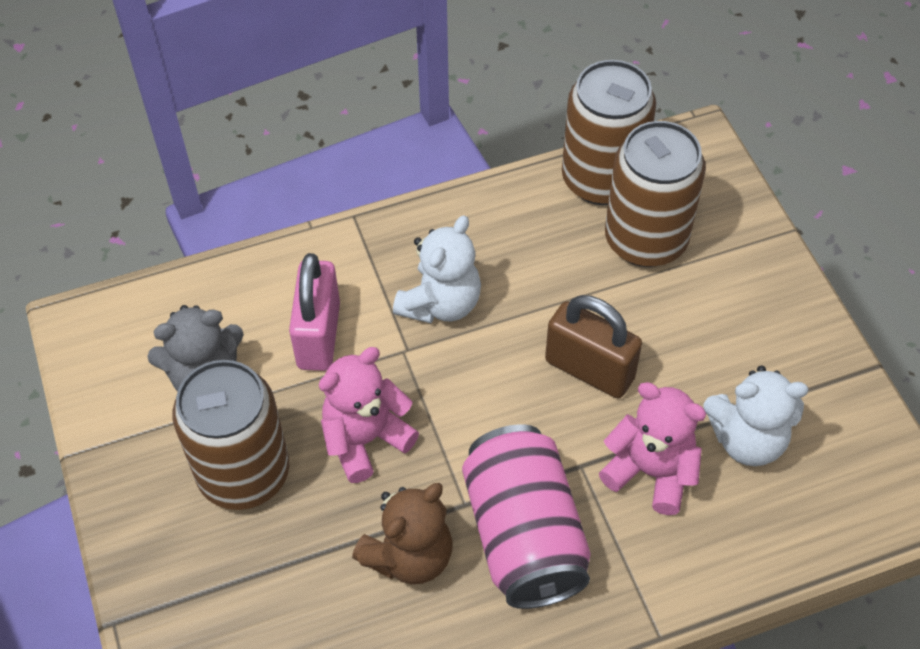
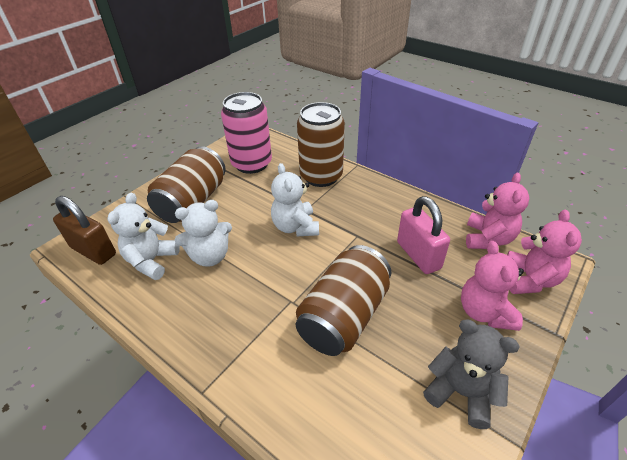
brown teddy bear: [352,483,453,584] = 1 -> none = 0
pink teddy bear: [319,347,419,483] [599,382,706,515] = 2 -> [461,241,524,331] [466,173,529,249] [507,210,582,294] = 3
white teddy bear: [393,215,481,323] [703,365,808,466] = 2 -> [108,193,180,280] [175,200,232,267] [271,163,319,236] = 3

